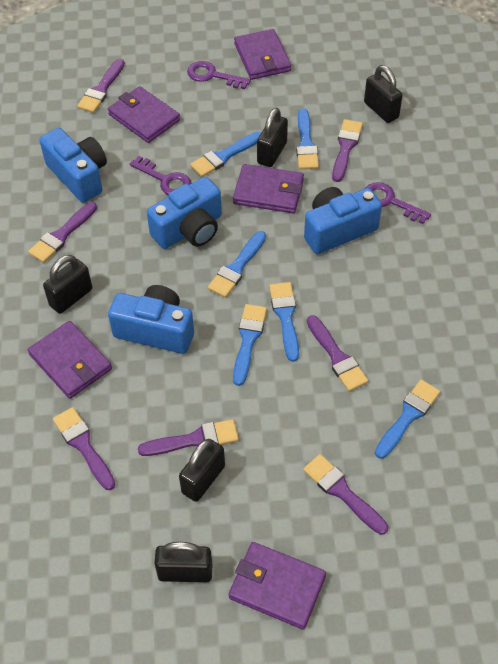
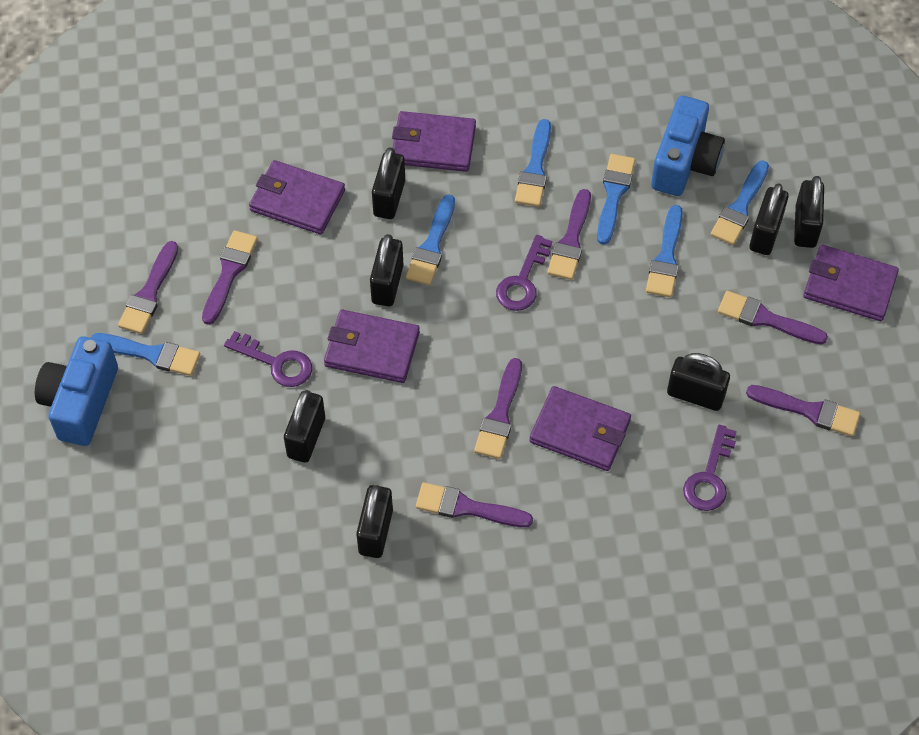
black padlock: [43,255,92,314] [154,542,213,582] [179,439,225,502] [257,108,288,167] [364,65,403,123] = 5 -> [284,390,325,463] [356,485,393,558] [370,234,403,306] [372,147,405,219] [667,353,730,411] [750,183,789,255] [794,176,824,248] = 7
blue camera: [39,128,107,203] [108,285,194,354] [147,177,222,249] [304,187,382,254] = 4 -> [35,336,118,446] [651,96,725,196] = 2

